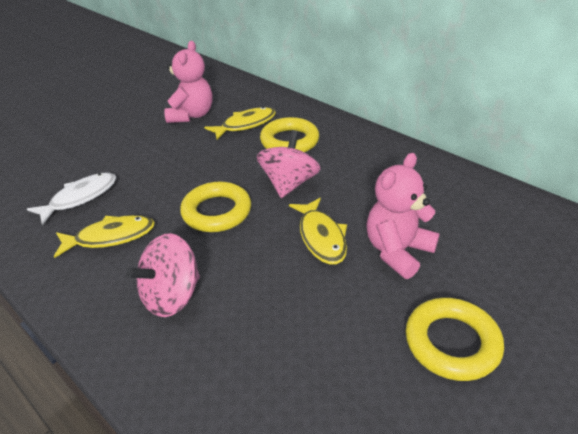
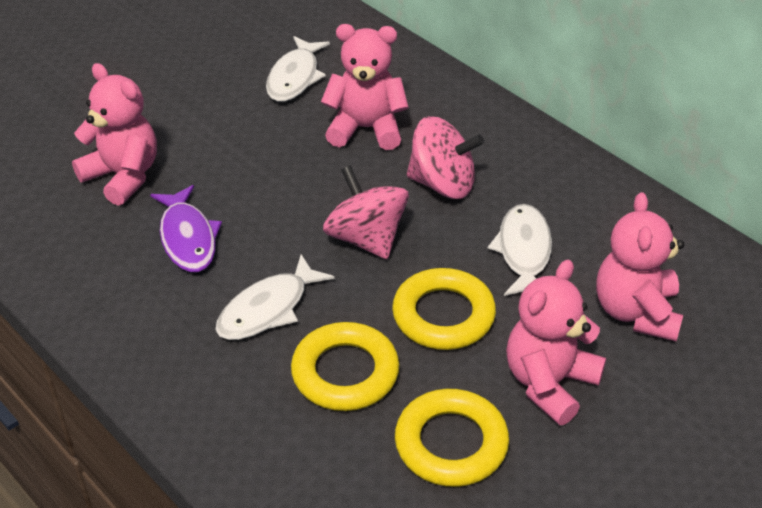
pink teddy bear: [164,41,213,123] [366,153,440,279] = 2 -> [72,63,157,206] [321,24,409,150] [506,260,606,425] [596,192,685,342] = 4
purple fish: none = 0 -> [150,185,222,272] = 1
white fish: [27,172,116,225] = 1 -> [216,254,335,340] [266,36,330,102] [488,204,552,296] = 3
yellow fish: [54,215,155,258] [204,107,276,140] [289,198,347,265] = 3 -> none = 0

